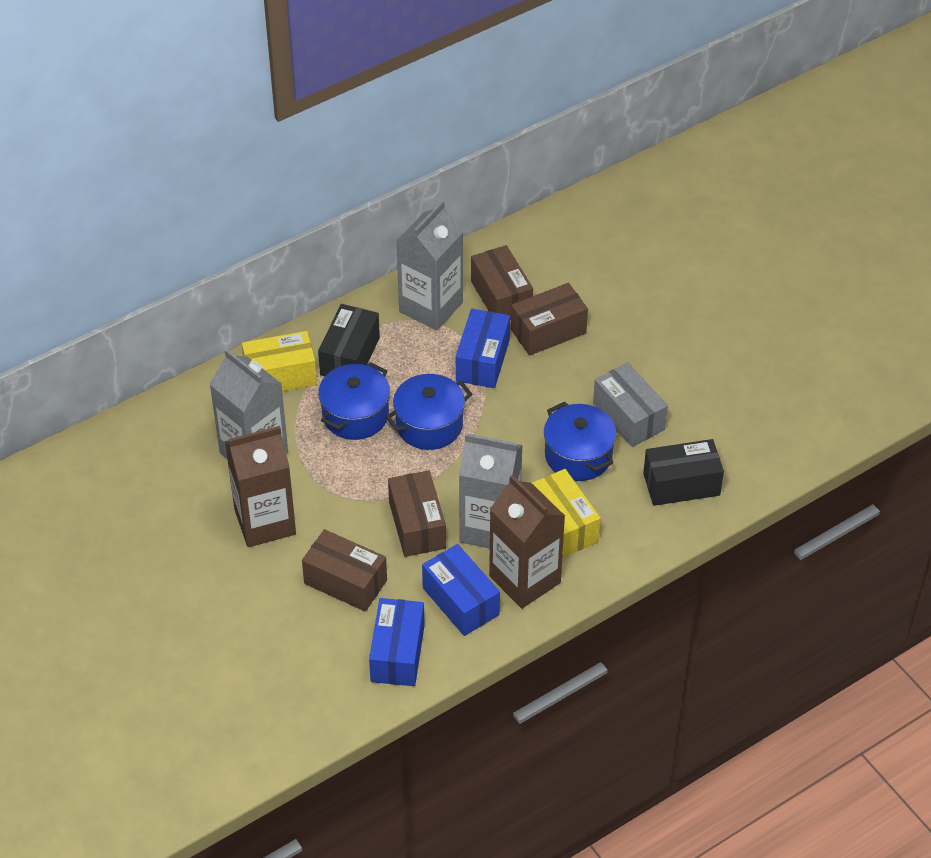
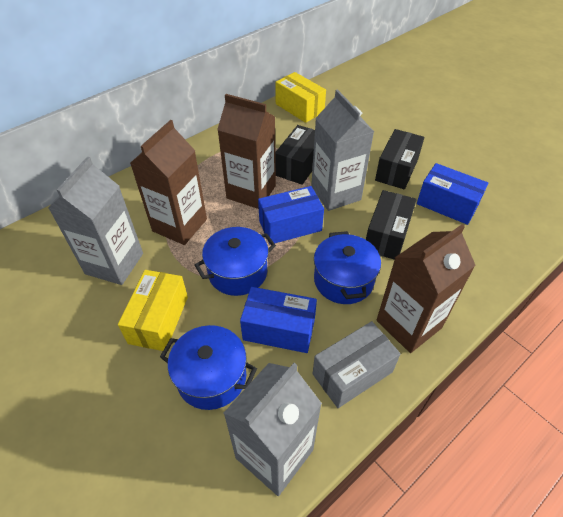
black box: [318,304,380,376] [643,439,724,506] = 2 -> [275,125,315,185] [366,190,417,260] [375,129,424,189] = 3
brown box: [302,529,387,612] [388,470,446,557] [471,245,533,320] [511,283,588,356] = 4 -> none = 0
brown carton: [225,426,296,547] [489,475,565,609] = 2 -> [130,120,207,245] [217,94,276,209] [377,224,476,353] = 3

